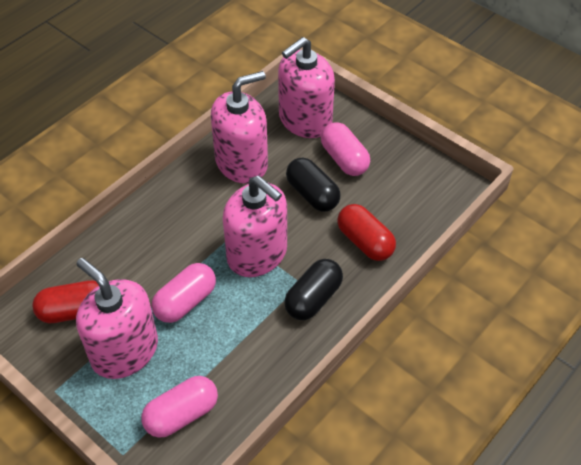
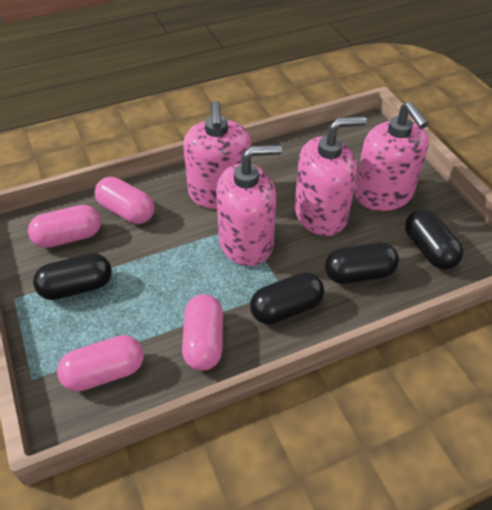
black capsule: [284,259,343,320] [286,157,341,212] = 2 -> [33,253,112,300] [250,272,324,325] [325,242,399,284] [405,209,463,269] = 4
pink capsule: [141,376,218,438] [152,263,216,323] [321,122,370,176] = 3 -> [28,205,101,248] [57,335,144,391] [95,177,154,224] [182,294,223,371] = 4
red capsule: [32,280,99,323] [337,204,396,261] = 2 -> none = 0

